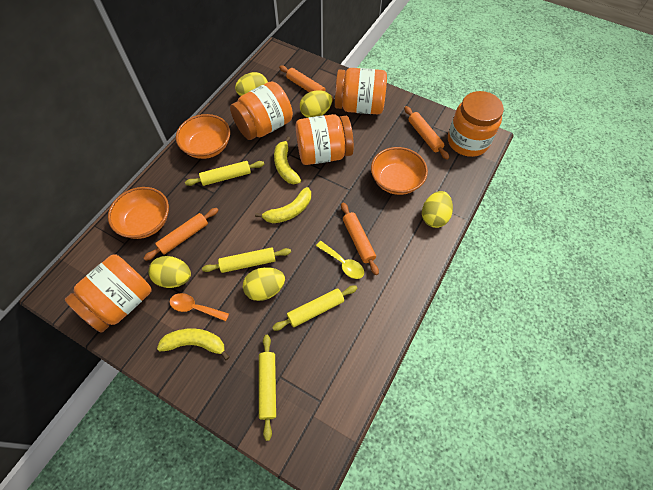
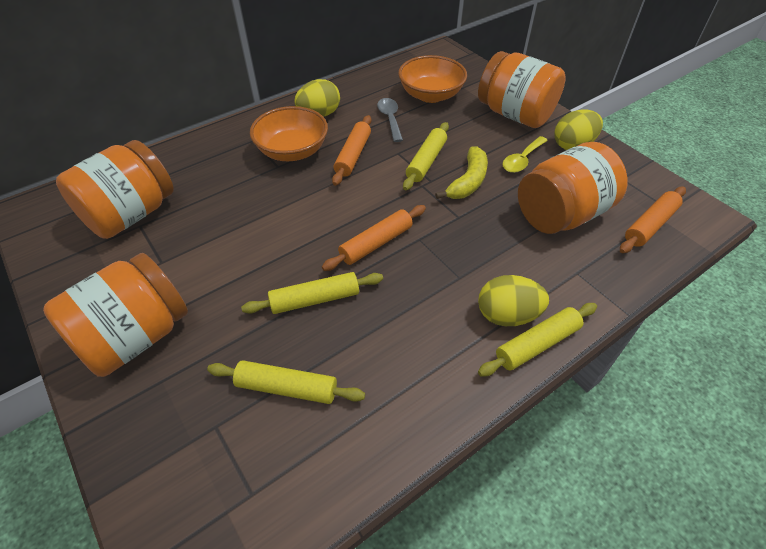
grey spoon: none = 0 -> [377,98,403,142] = 1
orange bowl: [108,187,169,239] [176,114,230,159] [371,147,428,195] = 3 -> [250,106,328,161] [398,55,467,103] = 2
orange jar: [65,254,151,333] [230,81,293,140] [296,114,354,165] [335,68,387,114] [448,91,504,157] = 5 -> [43,253,188,377] [56,140,174,239] [478,51,566,128] [518,142,628,234] = 4
orange rolling pin: [144,208,218,261] [279,66,333,101] [341,202,379,275] [404,106,449,160] = 4 -> [322,205,426,271] [332,115,371,186] [620,187,686,253] = 3
orange spoon: [169,293,229,321] = 1 -> none = 0
yellow banana: [157,328,230,360] [255,187,311,223] [274,137,301,184] = 3 -> [435,146,488,199] = 1
yellow egg: [148,256,191,288] [235,72,268,96] [243,267,285,301] [300,90,332,118] [422,191,453,228] = 5 -> [294,79,340,117] [478,275,549,326] [554,109,603,150] = 3

